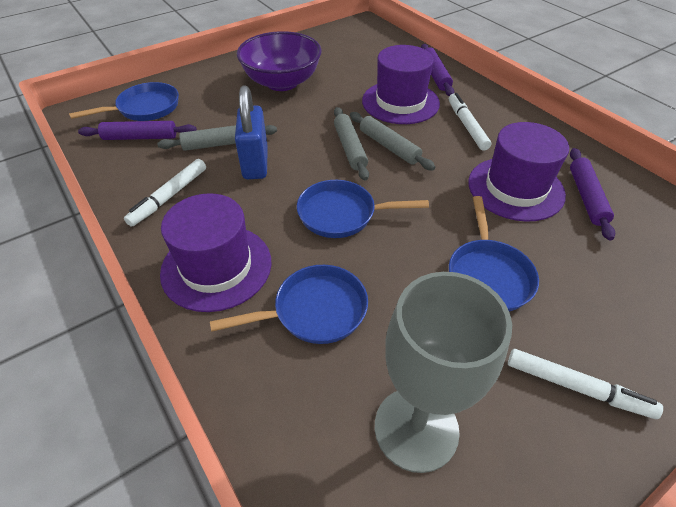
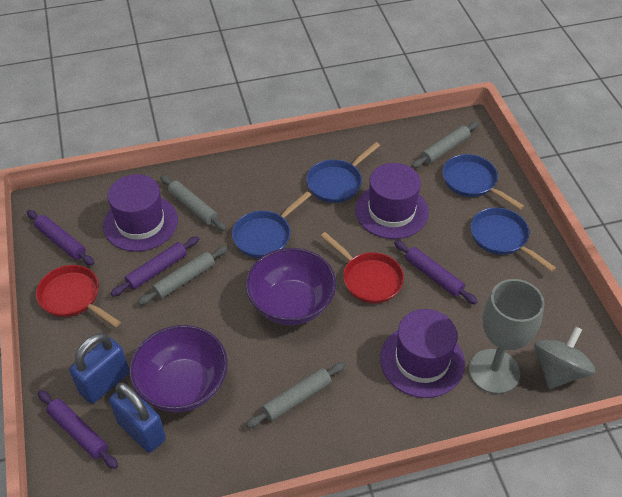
blue padlock: [235,85,268,179] = 1 -> [69,333,129,404] [109,383,166,453] = 2
grey rolling pin: [157,125,277,151] [334,107,369,181] [350,112,435,171] = 3 -> [138,246,228,305] [160,175,227,231] [246,362,346,428] [412,122,479,168] = 4
grey spinning top: none = 0 -> [534,326,595,389] = 1
purple bowl: [237,31,322,91] = 1 -> [129,325,228,412] [246,248,336,325] = 2
purple rolling pin: [78,121,197,140] [421,44,454,96] [570,148,615,240] = 3 -> [27,210,94,266] [38,390,118,469] [111,236,199,296] [394,240,478,304] = 4
red pan: none = 0 -> [36,265,121,327] [321,232,404,304] = 2
white marker: [124,159,206,227] [449,93,491,151] [508,349,663,419] = 3 -> none = 0

